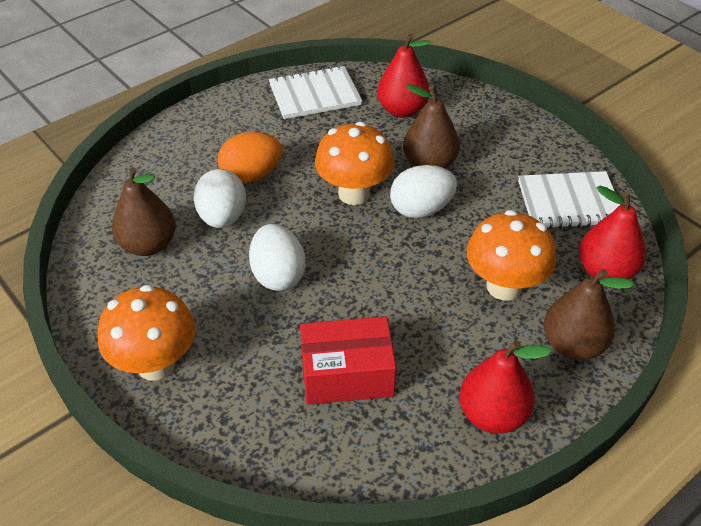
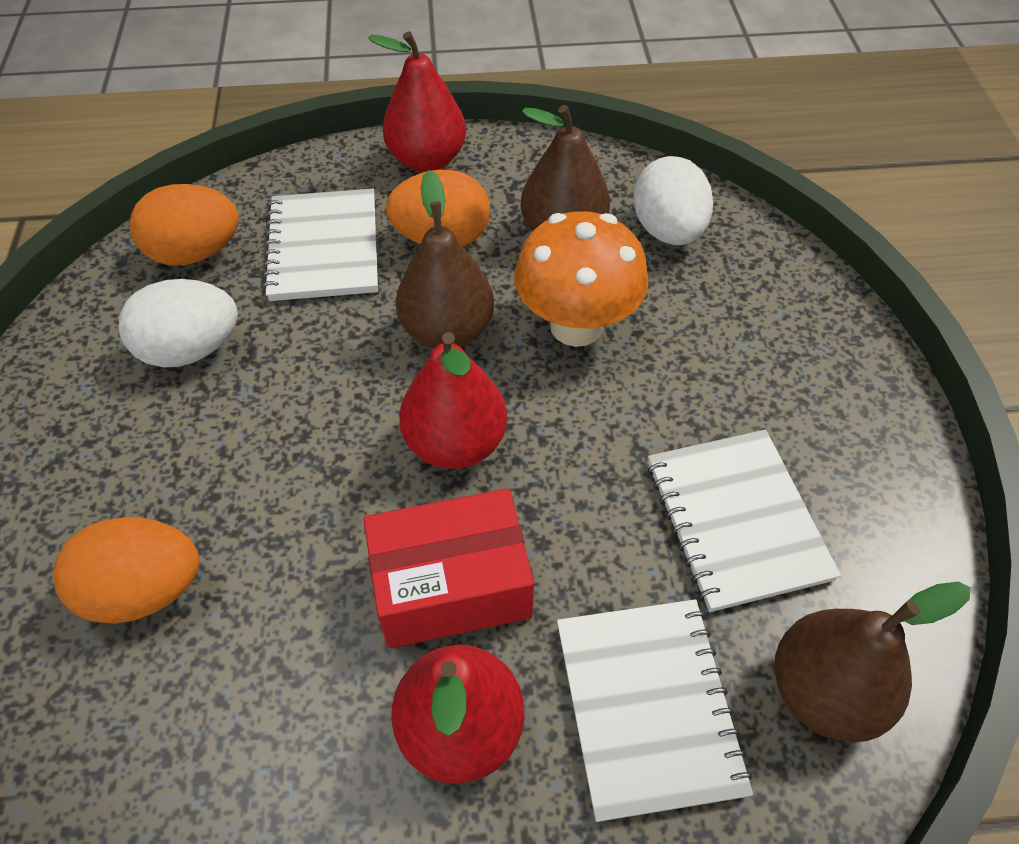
orange egg: [218,132,283,183] = 1 -> [53,517,200,624] [130,184,239,266] [386,170,490,246] = 3
orange mushroom: [98,285,195,381] [315,122,394,205] [467,210,556,300] = 3 -> [514,211,648,347] = 1
white egg: [194,169,246,228] [249,224,306,291] [390,165,457,218] = 3 -> [119,279,238,368] [633,156,713,245] = 2
white notebook: [269,65,362,119] [518,171,620,229] = 2 -> [263,189,378,301] [557,599,753,822] [648,430,841,612] = 3

